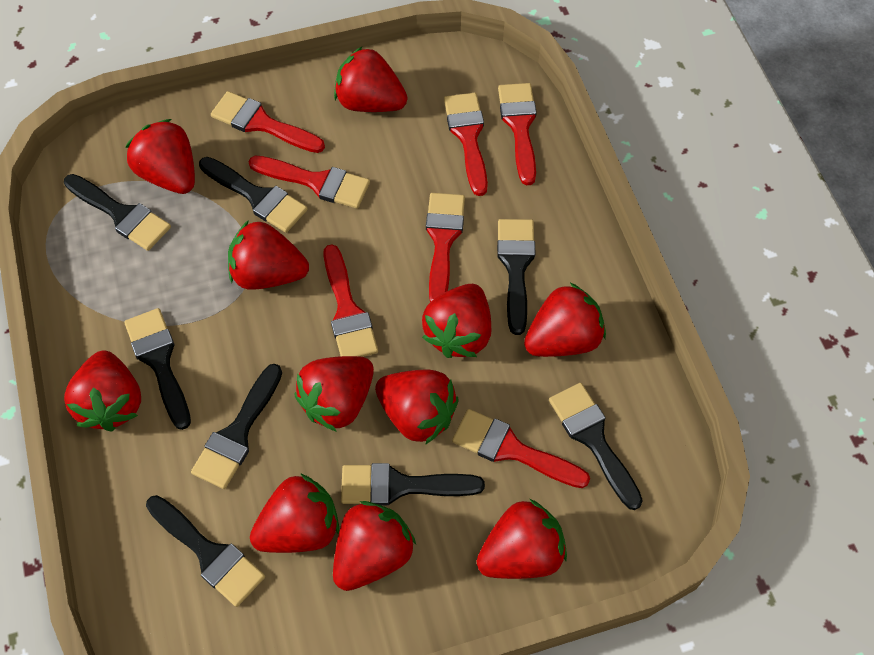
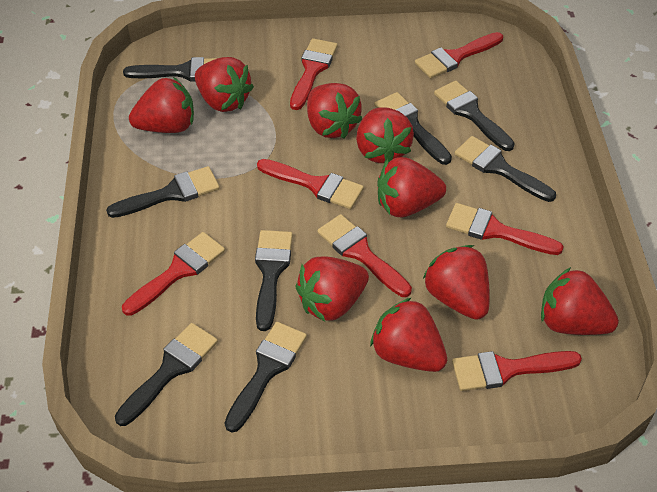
red strawberry: [64,350,141,431] [125,119,195,194] [228,220,309,290] [250,473,340,553] [294,356,374,432] [333,501,416,591] [334,46,407,112] [375,370,459,445] [422,284,491,358] [477,499,567,579] [524,283,606,357] = 11 -> [129,77,194,133] [195,57,254,112] [295,256,369,322] [307,83,362,139] [356,107,414,164] [370,298,447,372] [377,157,446,217] [423,245,490,320] [541,267,619,335] = 9

